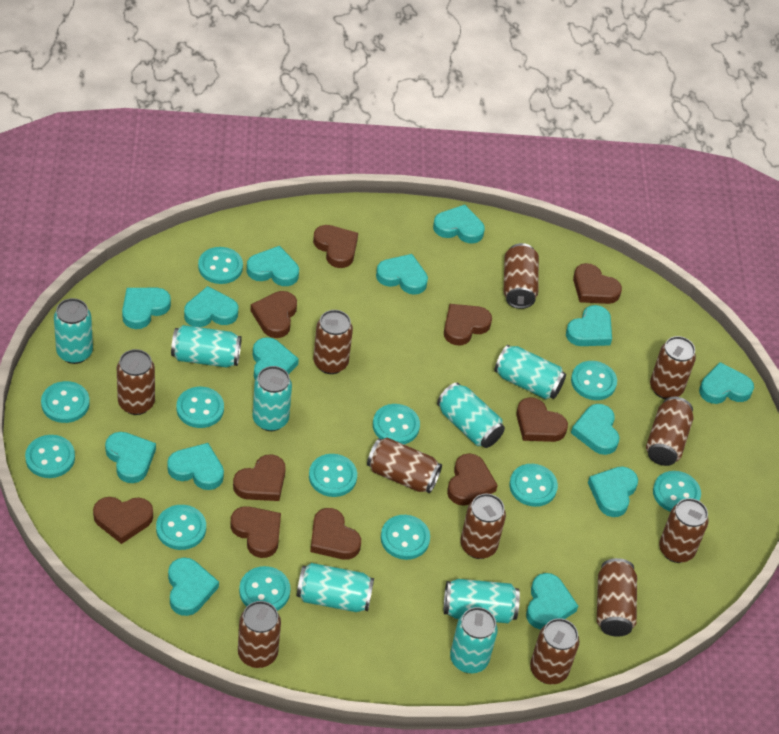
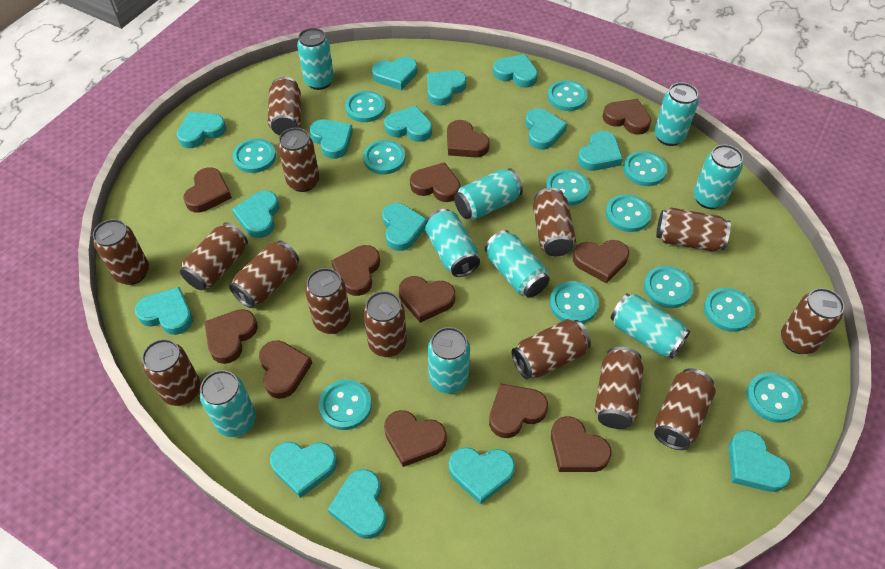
brown can: [117,349,155,415] [238,601,281,668] [313,310,353,374] [367,438,442,493] [460,494,506,559] [504,243,539,309] [530,618,579,684] [597,558,637,637] [646,397,693,466] [650,336,696,399] [659,498,709,563] = 11 -> [93,219,149,285] [142,339,201,406] [180,222,248,290] [229,241,299,308] [268,77,301,135] [278,128,319,192] [305,268,351,334] [363,291,407,357] [512,319,591,379] [533,188,576,256] [595,347,643,429] [654,368,716,450] [656,208,731,251] [781,288,844,354] = 14
brown heart: [93,497,153,544] [231,506,281,558] [233,455,286,501] [251,291,297,338] [310,508,361,560] [313,225,358,268] [444,304,492,345] [447,453,498,506] [516,397,568,442] [573,263,622,304] = 10 -> [183,167,232,213] [204,309,258,364] [259,340,312,399] [331,245,380,296] [384,410,447,467] [399,276,455,323] [410,162,460,202] [447,120,490,157] [489,383,548,438] [551,416,611,472] [573,240,629,283] [602,99,651,135] = 12
turquoise can: [54,298,93,364] [171,325,242,368] [252,366,292,431] [297,563,374,612] [437,382,505,448] [444,579,520,623] [450,607,498,673] [494,345,566,399] = 8 -> [200,370,256,437] [297,28,334,90] [425,209,480,277] [428,327,470,394] [454,168,523,220] [485,230,550,298] [611,294,690,359] [654,82,698,146] [693,144,743,209] = 9
turquoise heart: [105,432,156,483] [122,288,171,329] [167,443,224,490] [168,557,219,616] [184,286,238,327] [247,246,299,286] [253,337,299,379] [376,254,428,295] [433,205,485,244] [526,573,578,629] [566,305,612,346] [571,404,619,455] [588,466,638,517] [699,362,754,404] = 14 -> [135,287,193,335] [177,112,226,148] [232,191,279,238] [270,442,337,498] [310,119,353,159] [328,469,386,539] [372,57,417,90] [382,203,427,251] [384,106,432,142] [427,70,466,106] [449,447,515,505] [493,54,538,88] [525,108,567,150] [578,131,623,171] [728,430,791,492] = 15

